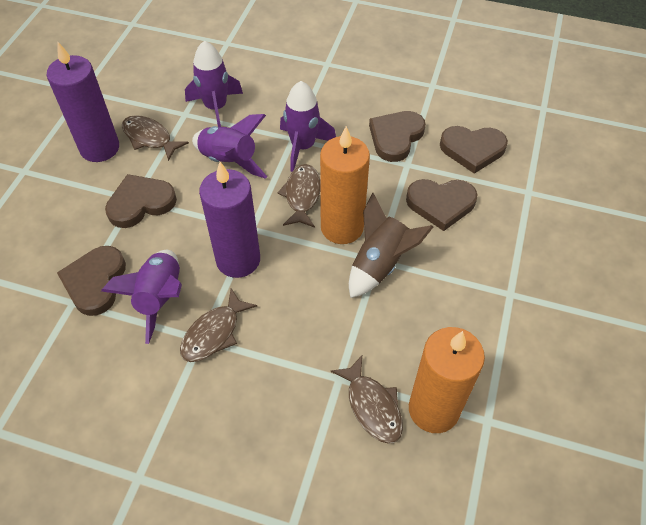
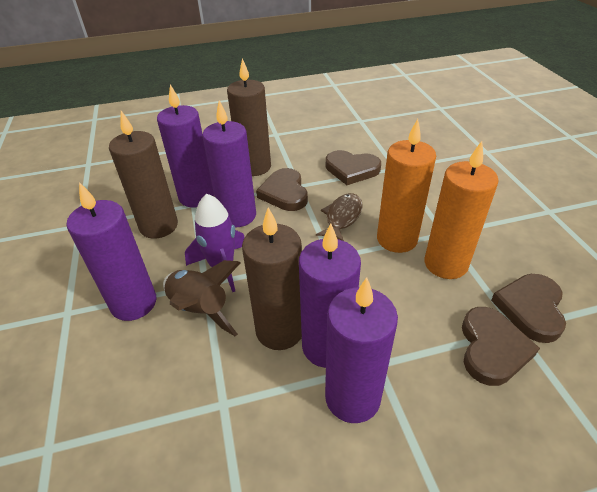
brown candle: none = 0 -> [109,111,178,239] [227,58,271,176] [242,207,302,350] = 3
brown fish: [122,115,189,161] [180,289,257,362] [277,164,320,228] [330,356,403,444] = 4 -> [316,193,363,241] = 1
brown heart: [57,246,126,316] [105,174,177,228] [369,111,426,162] [406,179,477,231] [440,126,508,174] = 5 -> [256,168,308,211] [326,150,381,185] [462,307,540,386] [491,274,566,343] = 4
purple candle: [47,42,119,162] [199,162,260,278] = 2 -> [66,182,156,321] [157,84,214,207] [202,100,256,227] [299,223,361,368] [325,277,398,423] = 5
purple rocket: [101,250,182,344] [185,41,243,127] [192,114,267,179] [280,81,336,172] = 4 -> [185,194,245,292] = 1

